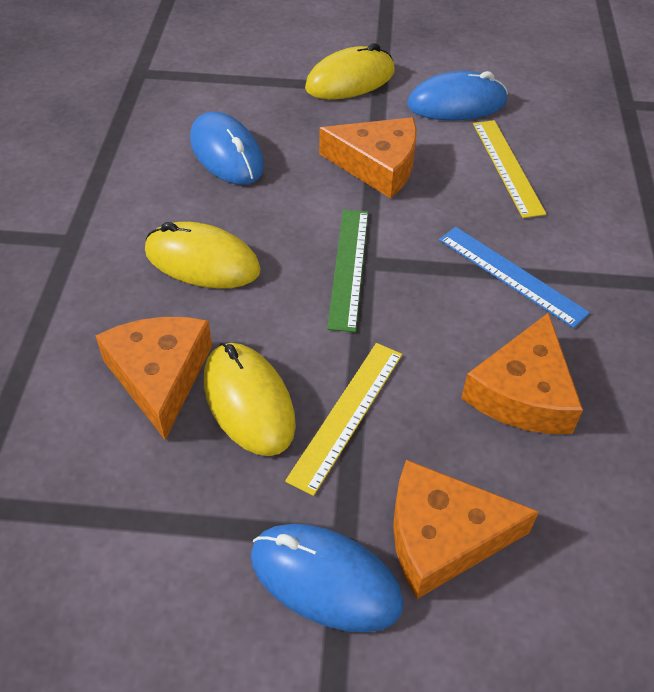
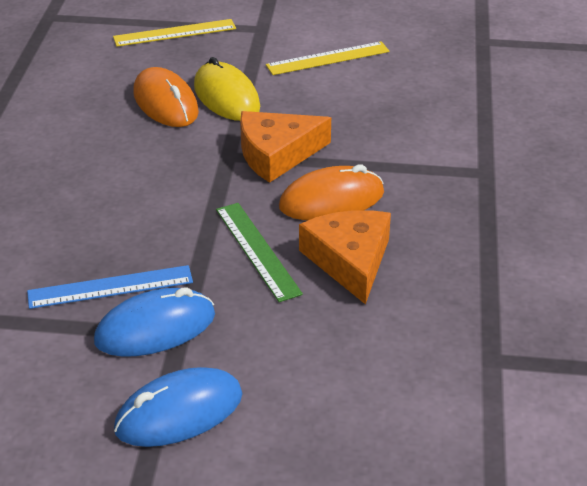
blue mouse: [190,112,264,185] [251,524,404,633] [407,71,508,121] = 3 -> [94,287,215,357] [114,367,243,447] = 2
orange cheese: [95,317,212,440] [319,117,417,198] [393,460,539,599] [461,313,583,434] = 4 -> [240,111,331,183] [299,210,391,305] = 2
orange mouse: none = 0 -> [133,67,199,127] [279,165,384,220] = 2
yellow mouse: [145,222,261,288] [204,343,296,456] [305,43,395,100] = 3 -> [194,57,260,121] = 1

